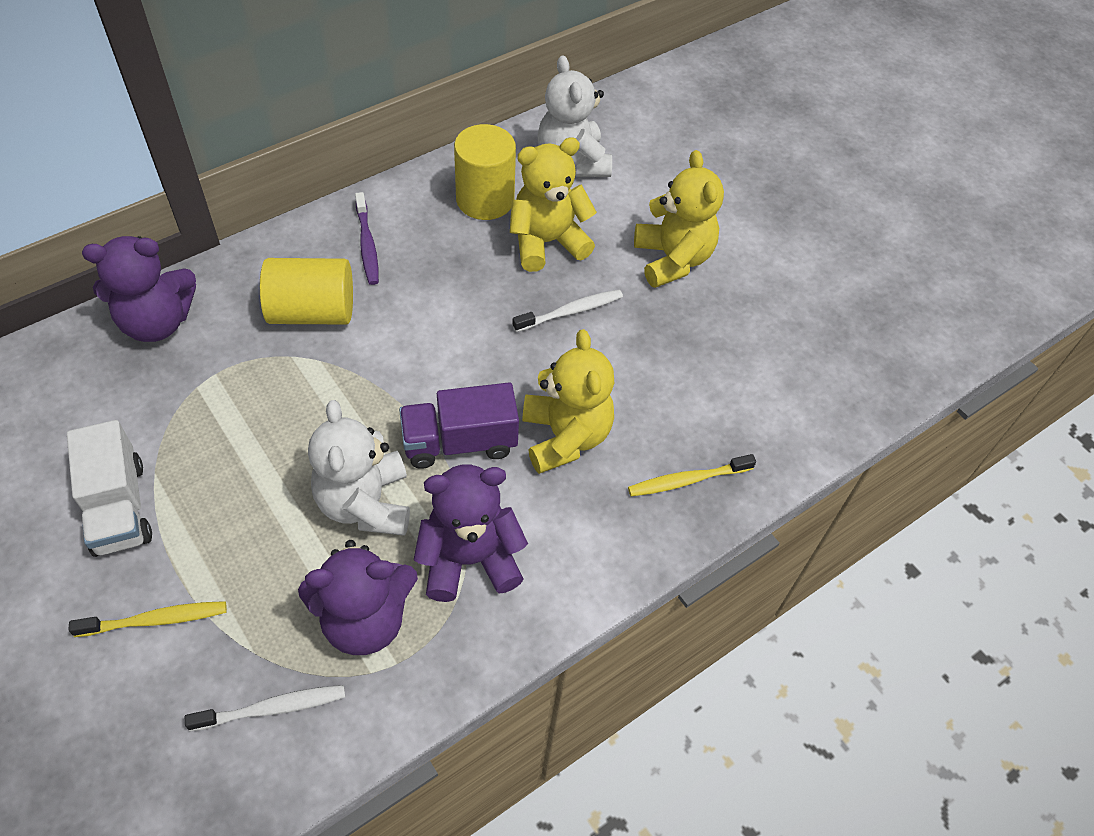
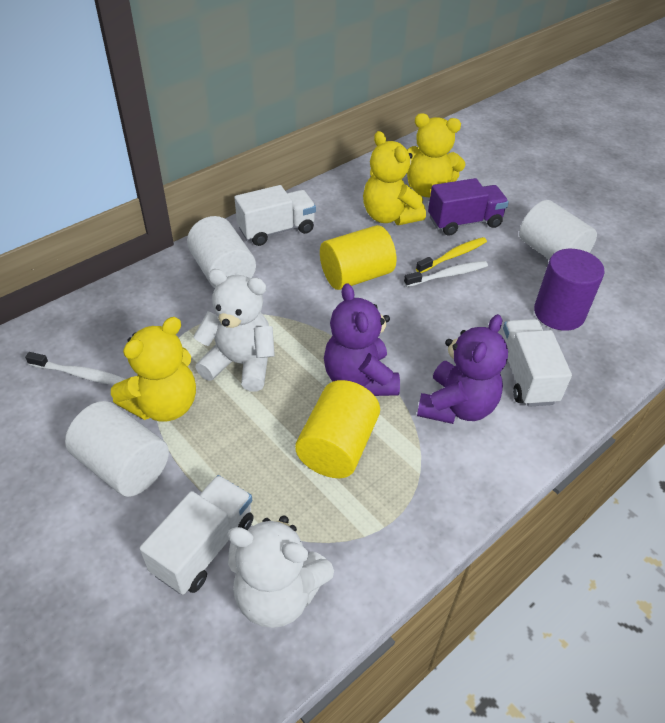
purple cylinder: none = 0 -> [534,249,605,331] = 1
purple teddy bear: [82,236,196,342] [298,540,418,655] [414,464,528,602] = 3 -> [324,283,400,396] [417,314,508,424] = 2
purple toothbrush: [355,192,379,285] = 1 -> none = 0
white cylinder: none = 0 -> [65,401,169,497] [187,216,256,288] [519,200,597,260] = 3
white truck: [67,420,152,557] = 1 -> [139,475,254,595] [234,185,316,246] [502,319,572,407] = 3
yellow toothbrush: [68,601,227,637] [628,454,756,496] = 2 -> [416,237,487,273] = 1

